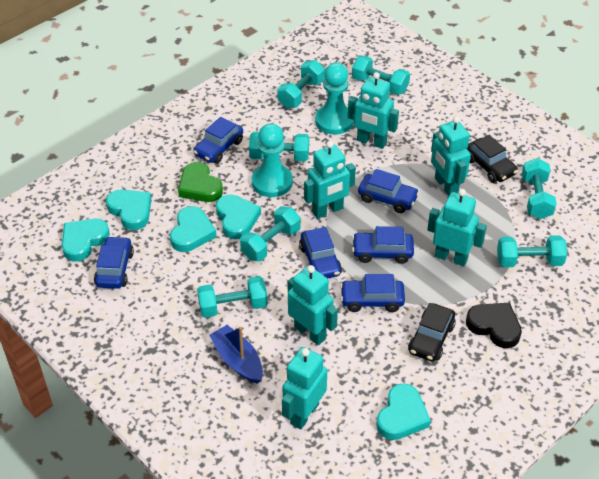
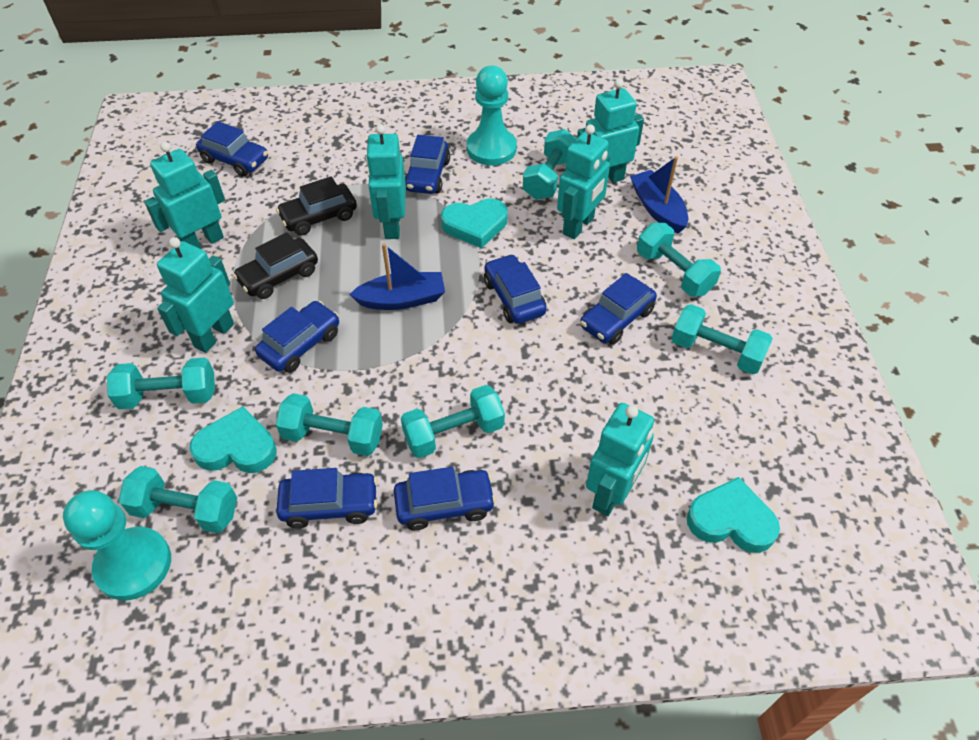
black heart: [466,302,522,348] = 1 -> none = 0
blue boat: [209,325,263,384] = 1 -> [349,243,445,310] [630,156,688,234] = 2
blue car: [94,236,134,289] [193,117,243,164] [299,227,342,278] [340,274,405,312] [352,226,414,264] [358,169,419,213] = 6 -> [196,121,268,177] [255,301,339,373] [276,468,378,528] [394,467,496,530] [405,135,450,194] [484,254,547,324] [580,273,657,345] = 7
green heart: [178,162,223,202] = 1 -> none = 0
turquoise heart: [62,219,110,262] [106,189,151,230] [170,206,217,252] [216,195,261,239] [376,384,431,440] = 5 -> [190,406,277,473] [441,198,507,248] [687,477,780,553] = 3

